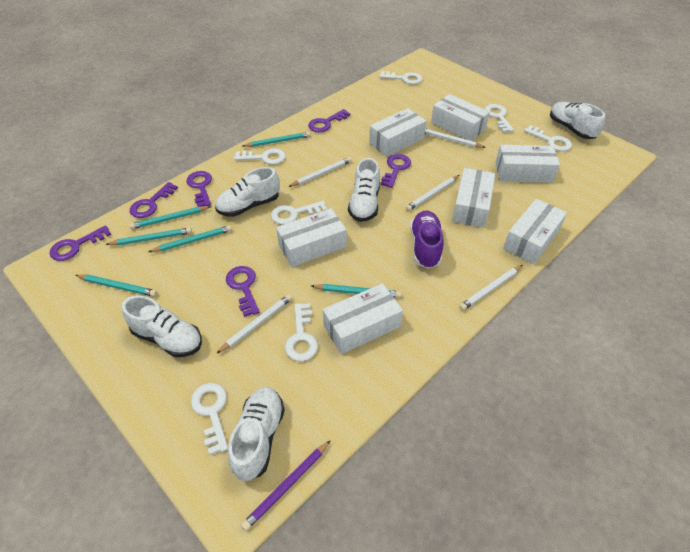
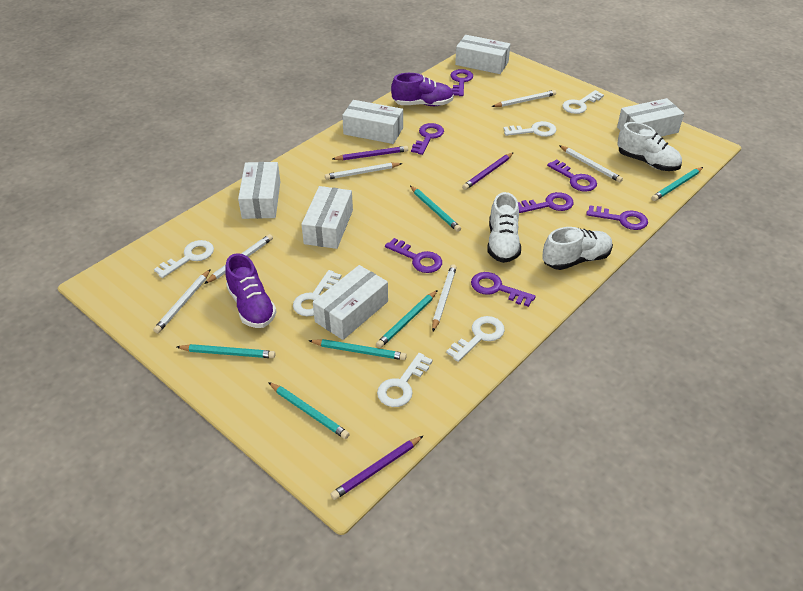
purple key: [49,225,111,261] [130,182,178,218] [186,171,212,207] [226,266,259,317] [308,109,351,132] [381,154,411,188] = 6 -> [385,238,442,273] [411,123,444,155] [450,69,473,96] [471,272,536,307] [518,192,574,213] [547,159,597,192] [586,206,648,230] = 7
purple pencil: [241,440,331,531] = 1 -> [330,436,423,500] [333,146,408,160] [462,152,514,190] = 3
purple shoe: [410,210,444,269] = 1 -> [225,253,277,328] [391,73,454,106] = 2
white box: [276,208,347,267] [323,283,403,354] [369,108,426,157] [431,94,490,141] [452,168,495,228] [495,145,560,183] [503,199,567,264] = 7 -> [238,162,280,219] [301,186,353,249] [313,265,388,340] [342,100,403,144] [455,35,510,74] [617,98,684,137] = 6
white key: [191,383,228,455] [234,148,286,165] [271,201,327,225] [285,303,318,361] [379,71,422,84] [485,104,514,132] [524,125,572,151] = 7 -> [154,240,214,278] [293,270,341,316] [377,353,433,407] [446,316,505,362] [503,121,556,137] [562,90,604,114] = 6
white pencil: [216,294,292,354] [288,157,352,187] [405,175,459,211] [425,128,486,148] [459,265,523,311] = 5 -> [153,269,211,333] [204,234,273,284] [325,163,403,180] [432,264,457,331] [491,90,556,107] [559,145,623,182] = 6
white shoe: [122,295,202,357] [215,167,280,217] [228,387,285,481] [348,158,380,222] [550,102,605,139] = 5 -> [487,192,521,263] [542,227,613,270] [617,122,682,171] = 3

